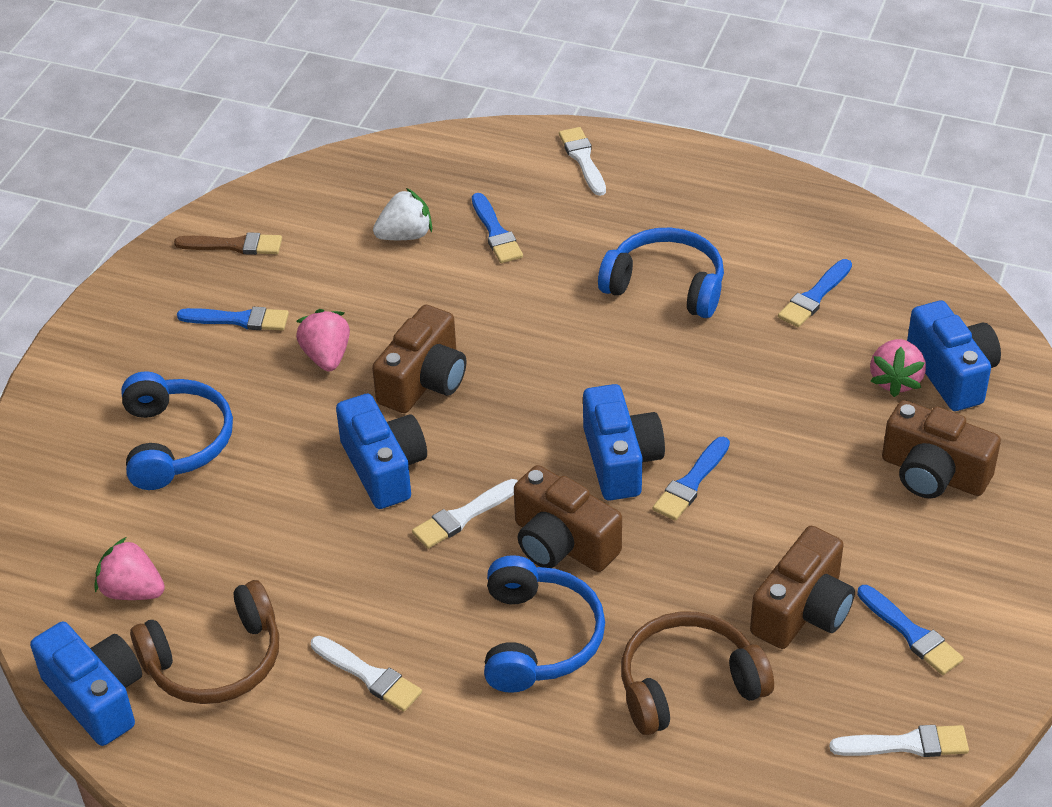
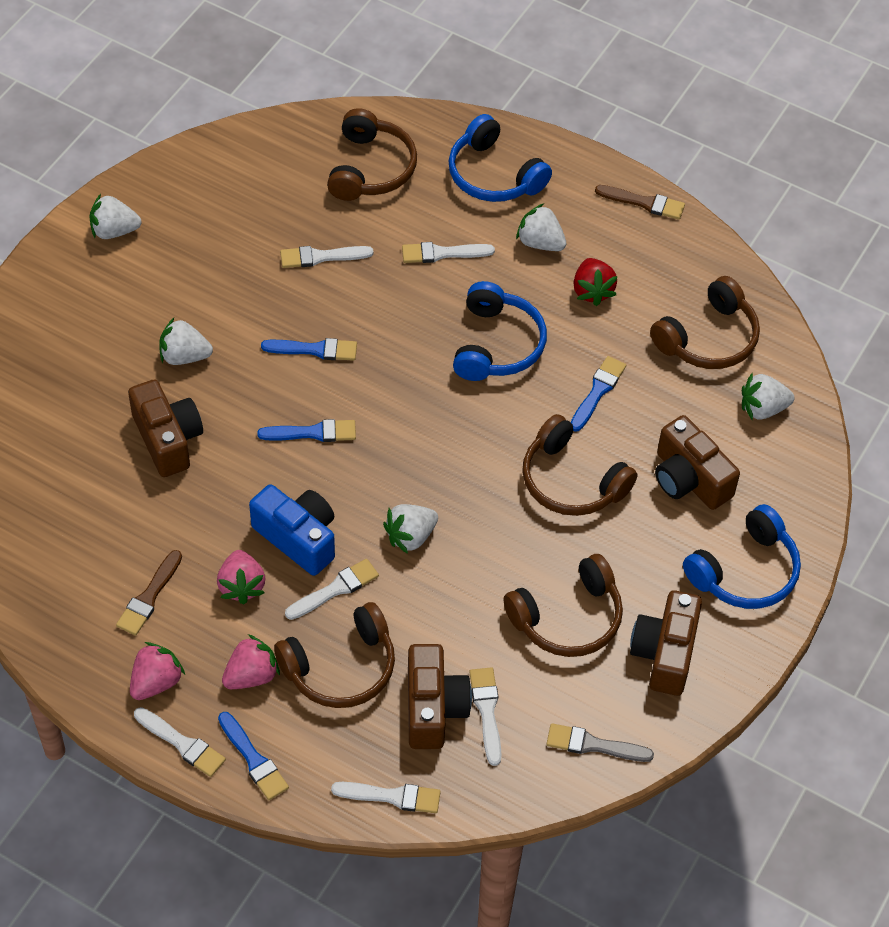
blue brush: [177,307,289,331] [472,193,523,263] [653,437,730,521] [778,259,852,327] [857,585,964,675] = 5 -> [218,712,289,800] [257,419,356,442] [261,338,357,361] [571,356,626,432] = 4
blue camera: [30,622,142,746] [336,394,427,509] [583,384,665,500] [907,300,1001,411] = 4 -> [249,484,335,576] = 1
brown brush: [174,232,282,255] = 1 -> [116,550,182,635] [595,185,685,220] = 2
brown headphones: [130,580,279,704] [621,612,774,735] = 2 -> [274,602,395,708] [327,108,417,201] [504,554,623,657] [522,414,637,516] [650,276,760,369] = 5
grey brush: none = 0 -> [546,723,654,762] = 1
red strawberry: none = 0 -> [573,258,618,306] = 1
white brush: [311,636,422,712] [412,479,518,549] [559,127,606,196] [829,725,969,757] = 4 -> [134,707,226,777] [280,246,374,268] [285,559,379,620] [331,782,441,813] [402,242,495,263] [469,667,502,766] = 6
white strawberry: [373,188,432,240] = 1 -> [89,194,141,239] [160,318,213,365] [383,504,438,554] [516,203,567,251] [742,373,795,421] = 5

